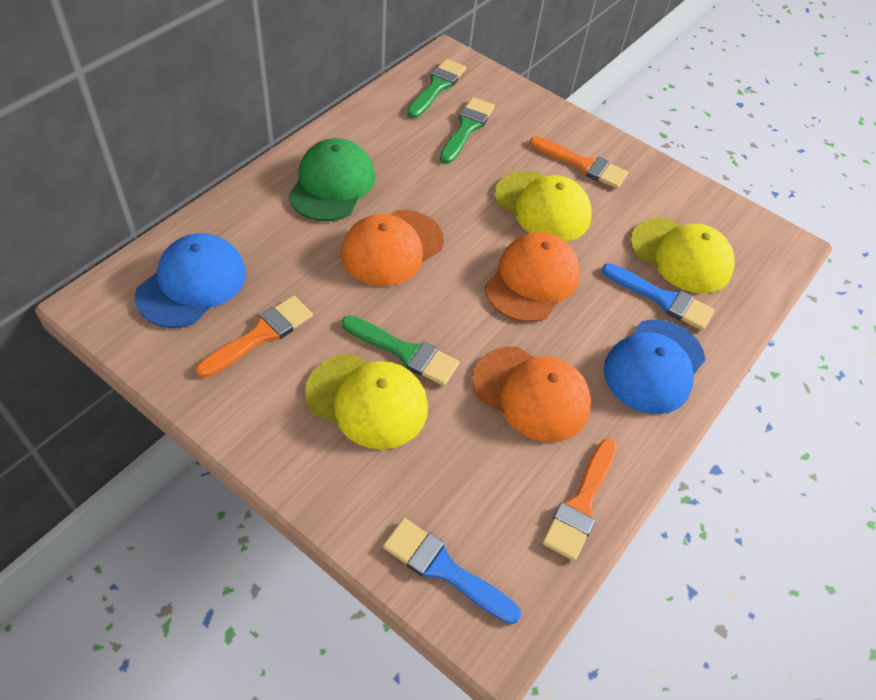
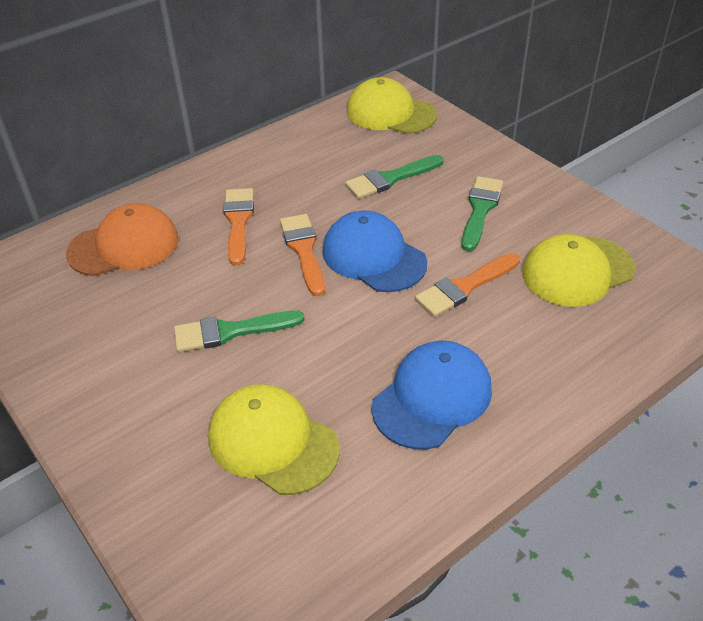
blue brush: [383,518,521,624] [602,263,715,331] = 2 -> none = 0
green cap: [288,138,375,221] = 1 -> none = 0
orange cap: [341,210,444,286] [472,347,591,442] [485,232,580,322] = 3 -> [66,203,179,276] = 1

